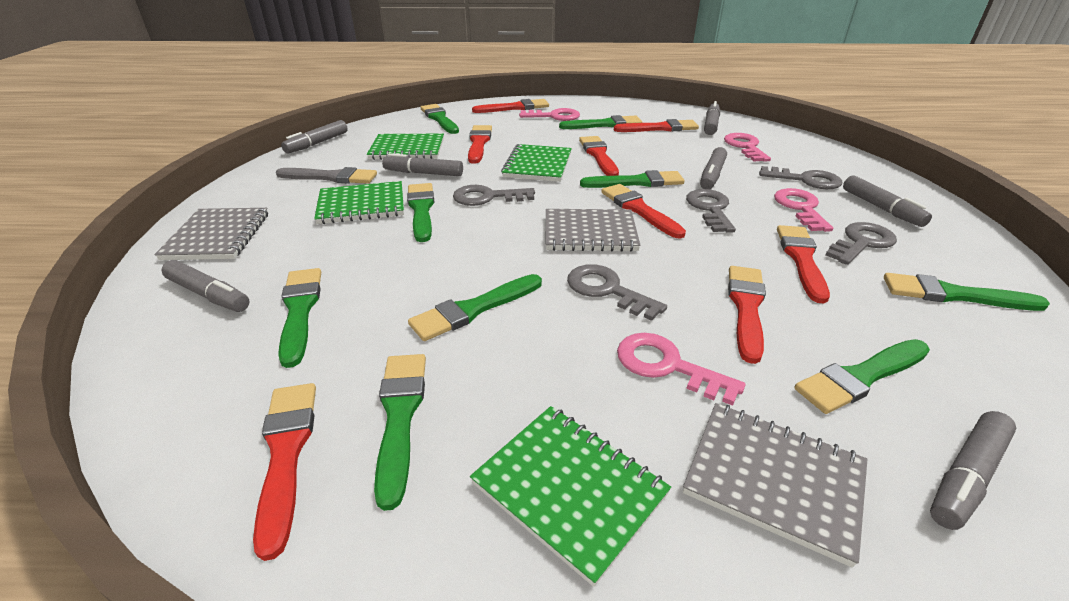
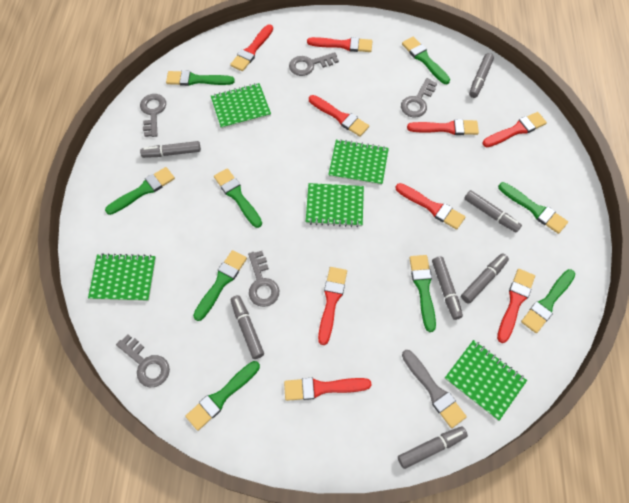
green notebook: [314,181,404,224] [367,134,444,160] [470,406,671,587] [501,144,572,182] = 4 -> [88,253,156,301] [211,83,271,129] [306,183,364,227] [328,139,389,185] [445,340,527,421] = 5
grey notebook: [154,208,268,260] [546,209,640,252] [683,403,868,568] = 3 -> none = 0
pink key: [519,108,580,121] [617,333,746,406] [724,133,771,162] [774,188,833,232] = 4 -> none = 0
red brush: [253,383,316,561] [468,125,492,164] [472,99,549,113] [579,136,619,176] [601,184,686,239] [614,119,699,132] [728,266,766,364] [777,225,830,304] = 8 -> [230,24,273,71] [284,378,371,401] [307,37,372,52] [309,95,369,137] [318,267,347,345] [395,183,465,230] [407,119,479,135] [483,112,547,147] [497,269,535,343] = 9

